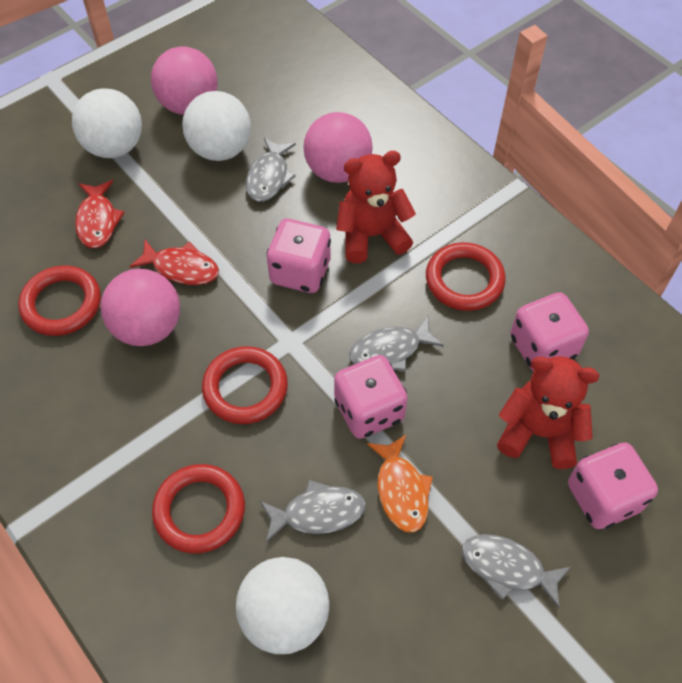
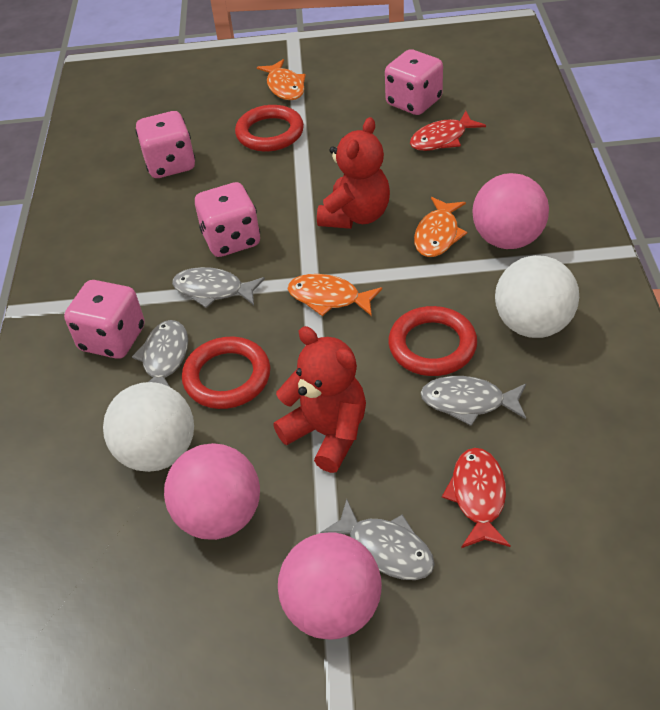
orange fish: [367,435,433,532] = 1 -> [257,59,306,100] [288,274,382,316] [414,197,467,257] = 3
red ring: [18,265,101,336] [152,464,245,554] [202,346,288,424] [426,242,506,311] = 4 -> [182,337,270,409] [235,105,304,152] [388,306,477,376] = 3
white ball: [72,88,142,158] [182,91,251,161] [236,557,329,654] = 3 -> [103,382,194,472] [495,255,579,338] = 2

